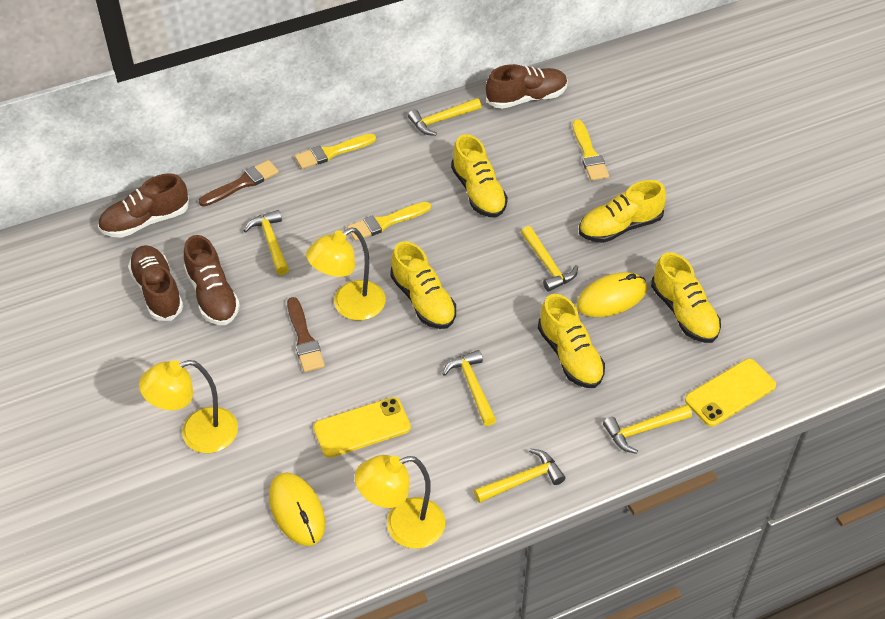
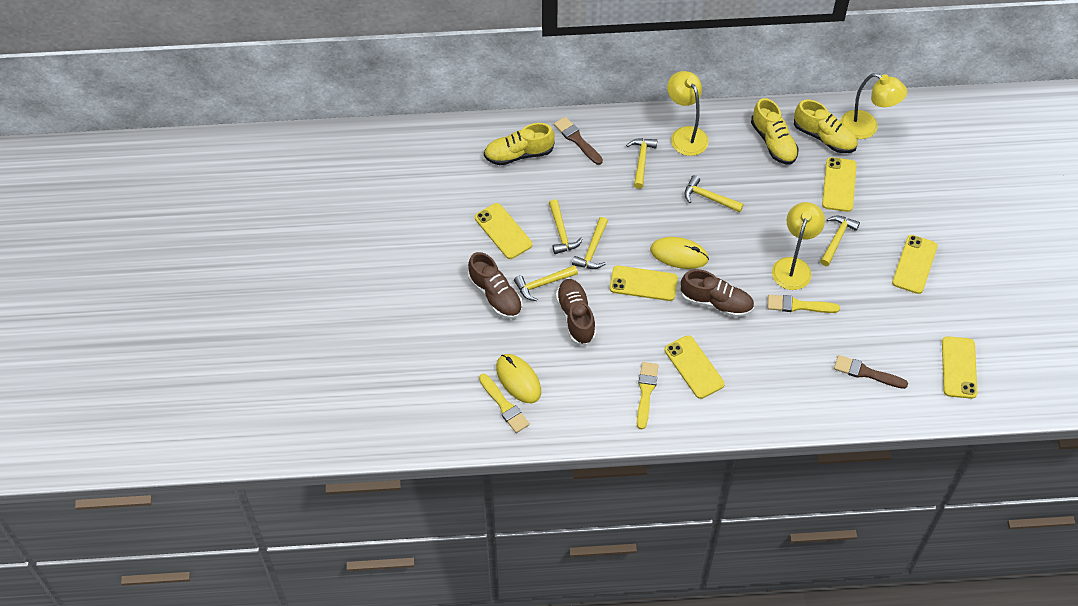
brown shoe: [98,173,189,238] [128,245,183,321] [184,235,240,325] [486,64,568,109] = 4 -> [468,252,523,319] [556,279,596,346] [680,269,754,317] = 3
yellow phone: [313,397,411,458] [685,359,776,427] = 2 -> [475,203,532,259] [610,266,678,301] [665,335,725,399] [822,157,857,212] [892,235,938,294] [942,336,977,399] = 6
yellow shoe: [390,241,456,329] [451,134,508,218] [538,294,605,388] [579,180,666,243] [651,252,721,343] = 5 -> [484,123,555,165] [751,98,799,165] [794,100,858,153] = 3

